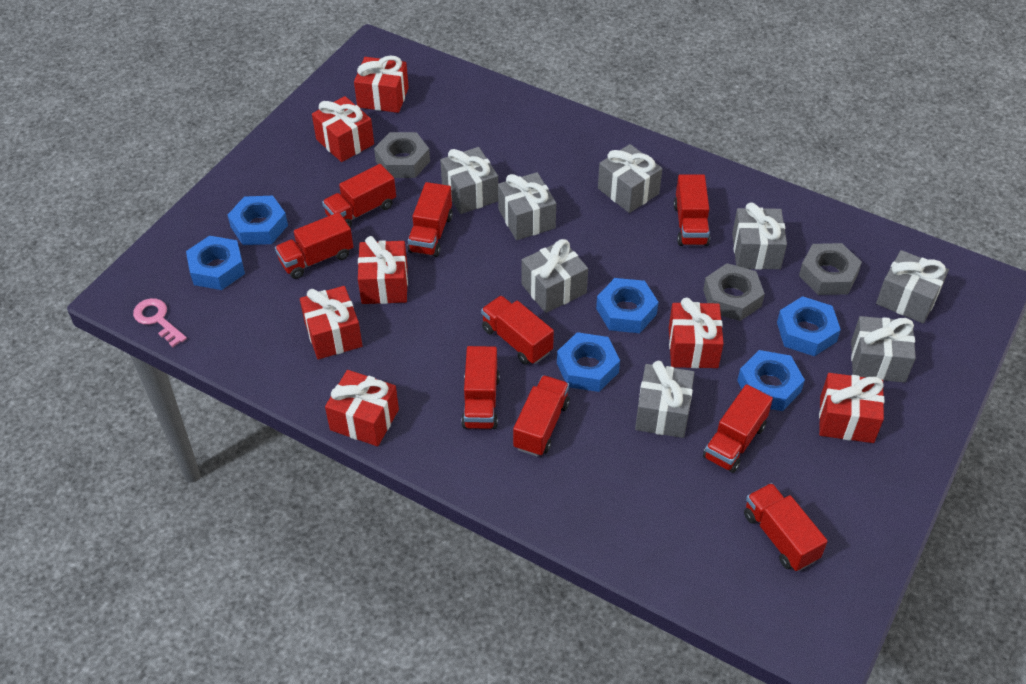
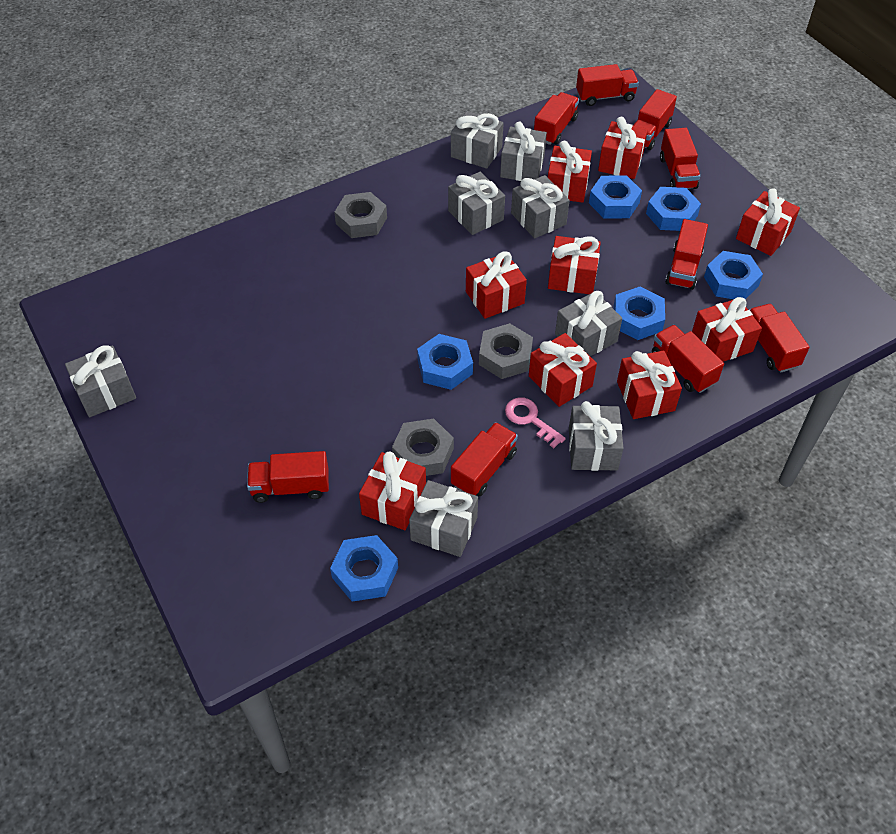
red gift: [300,286,363,359] [312,96,374,162] [325,370,399,446] [354,55,409,113] [358,236,408,304] [669,298,724,368] [819,373,884,443] = 7 -> [359,452,426,530] [466,251,527,319] [529,333,597,407] [548,141,592,203] [548,236,601,294] [598,117,648,179] [617,351,682,419] [692,297,762,362] [736,188,800,256] = 9

